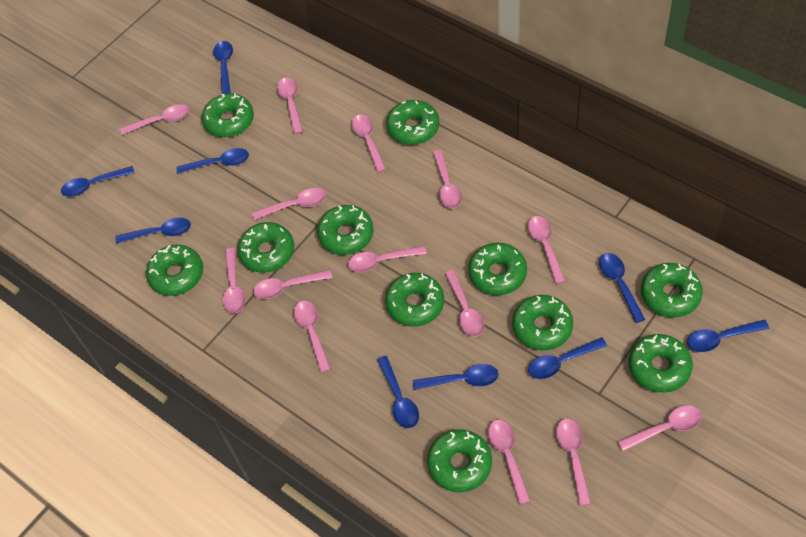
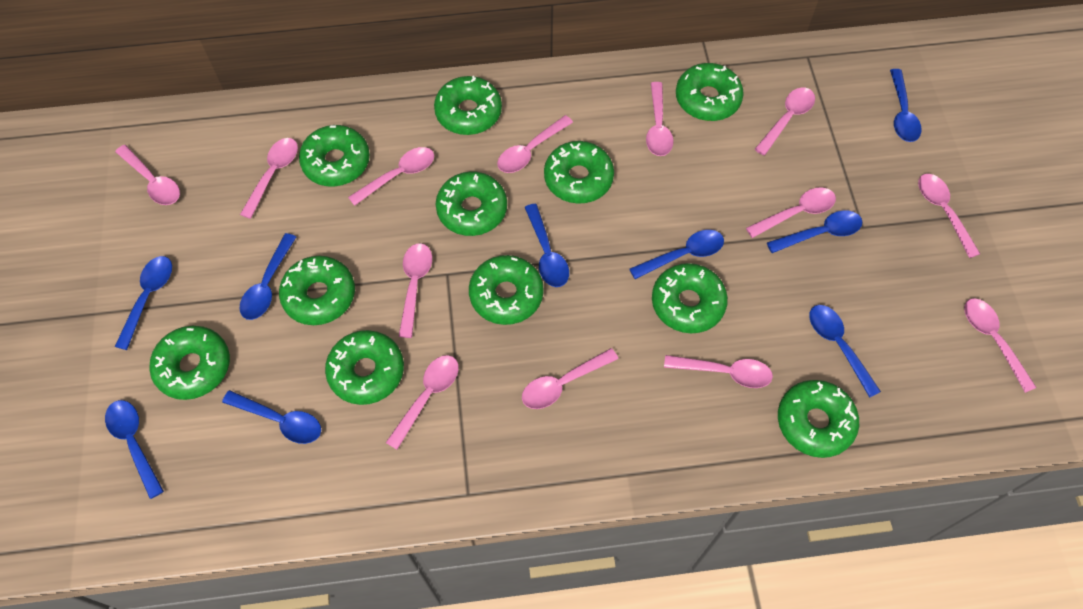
pink spoon: [120,104,190,135] [223,248,246,314] [252,188,326,220] [253,270,332,299] [277,78,303,134] [294,301,331,373] [348,246,427,272] [352,114,386,173] [432,150,462,208] [445,270,484,337] [488,420,530,505] [528,216,566,284] [556,419,591,506] [618,406,702,451] = 14 -> [115,145,180,205] [240,138,298,219] [348,147,434,206] [386,355,459,450] [399,243,432,338] [497,115,573,173] [522,348,618,409] [646,82,674,156] [664,355,773,388] [746,187,836,238] [754,87,815,156] [918,174,980,258] [964,298,1037,393] = 13

